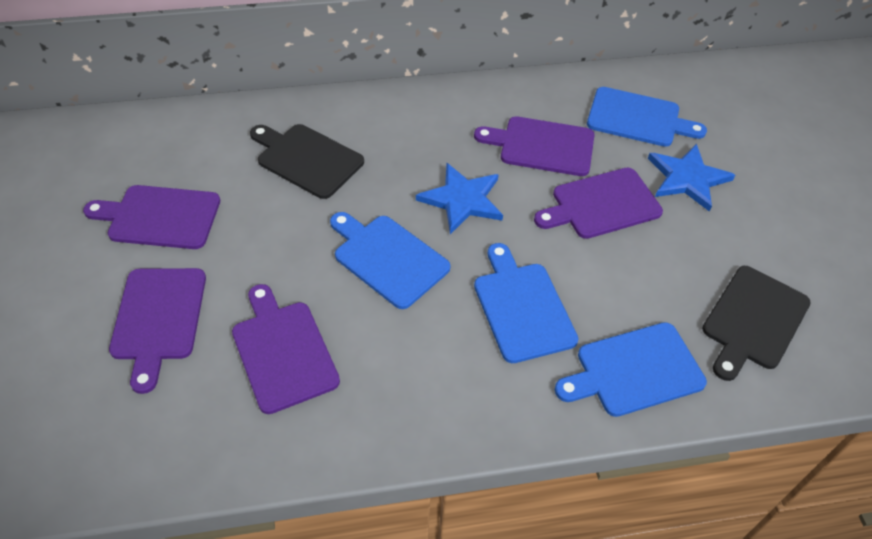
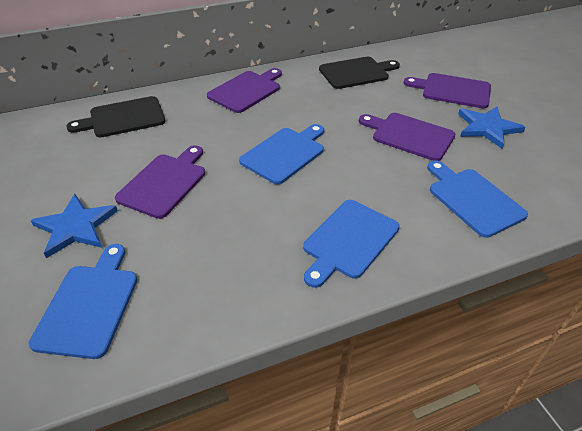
purple cutting board: [83,185,220,249] [109,268,206,394] [232,284,340,414] [474,116,595,176] [534,168,663,239] = 5 -> [115,145,205,219] [207,68,282,113] [359,113,455,161] [404,73,491,108] = 4

